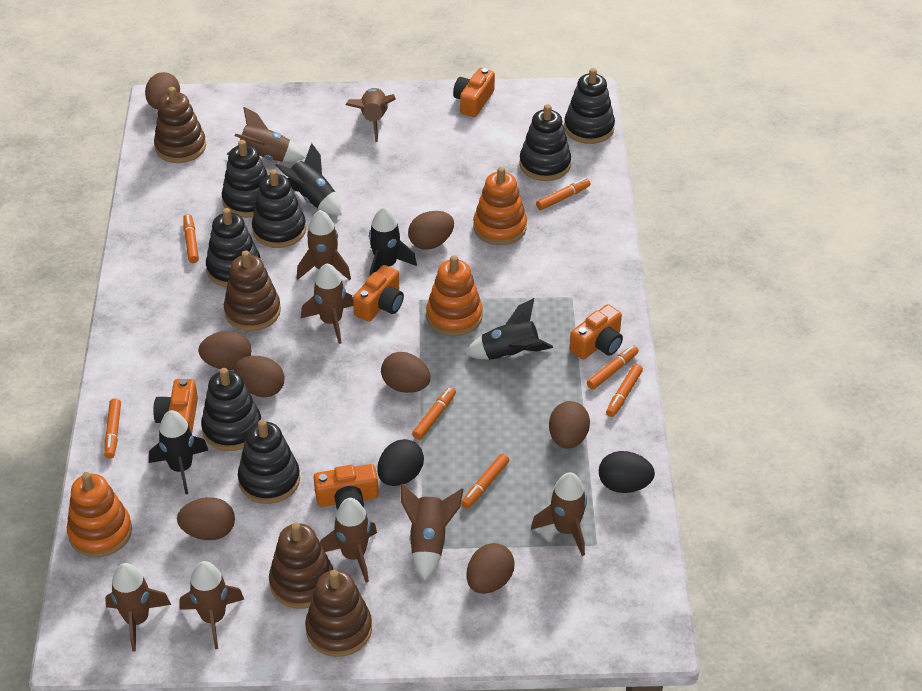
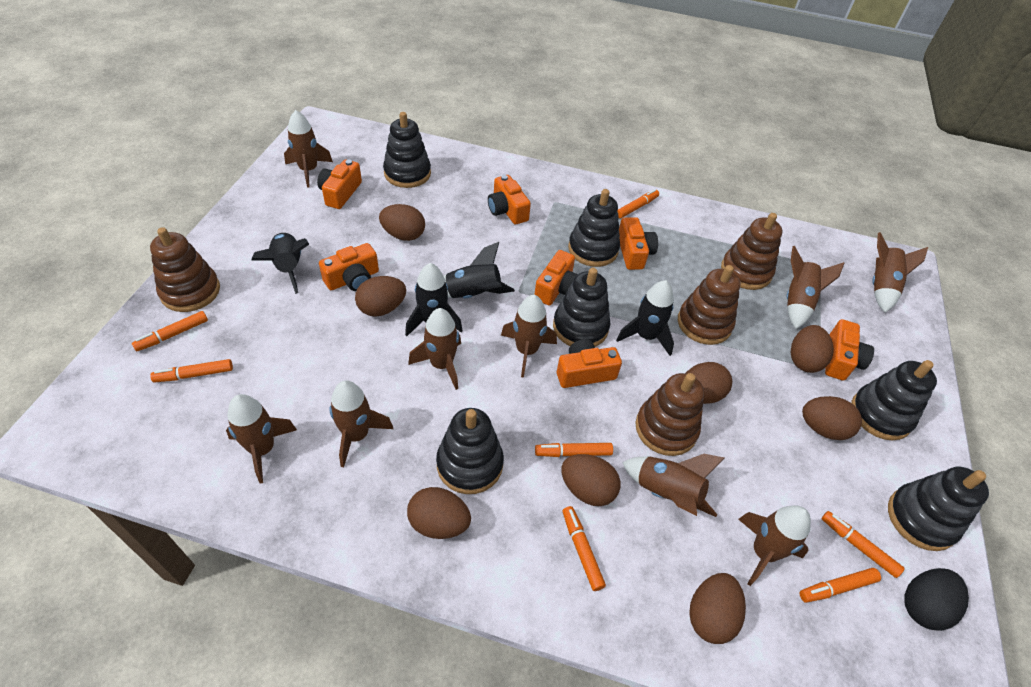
black egg: [377,439,424,486] [599,451,655,493] = 2 -> [904,568,969,631] = 1
black stacking toy: [201,368,261,451] [206,208,261,287] [222,140,268,218] [238,419,300,504] [252,169,306,248] [519,104,571,181] [564,68,615,144] = 7 -> [383,112,431,188] [436,408,504,494] [553,268,611,347] [568,189,620,267] [851,360,937,441] [888,466,989,551] = 6
orange camera: [153,379,198,433] [314,464,379,510] [353,265,404,322] [453,68,495,117] [570,304,623,359] = 5 -> [317,159,362,209] [319,243,379,291] [488,175,531,225] [534,250,578,306] [557,339,622,388] [619,217,658,270] [825,319,874,381] = 7
orange stacking toy: [67,472,132,557] [426,255,483,336] [473,167,527,245] = 3 -> none = 0

